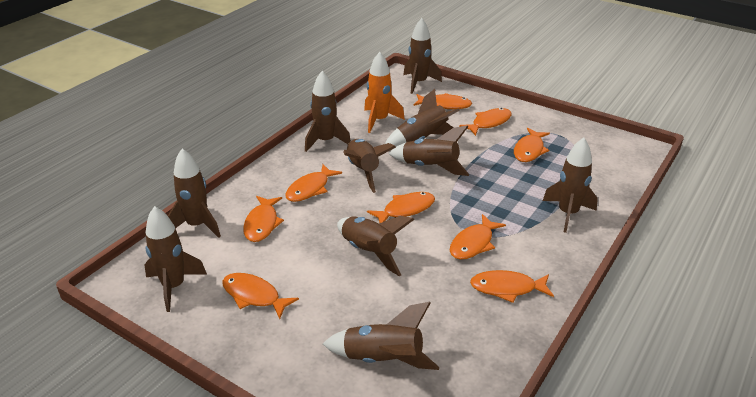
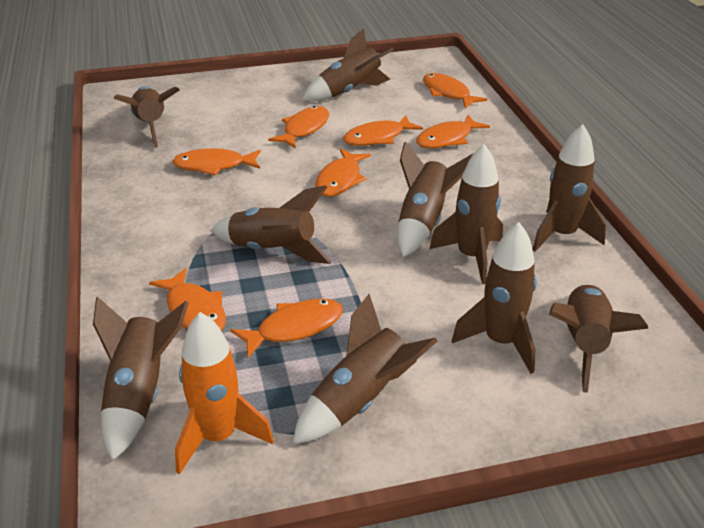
orange fish: [222,273,299,319] [243,196,284,242] [285,164,342,202] [367,192,435,223] [414,93,472,109] [450,214,506,260] [459,108,512,136] [470,270,554,303] [514,128,550,162] = 9 -> [149,268,226,331] [172,148,261,175] [230,299,343,358] [268,106,329,148] [315,149,371,197] [343,115,423,146] [416,115,490,148] [423,73,487,108] = 8

